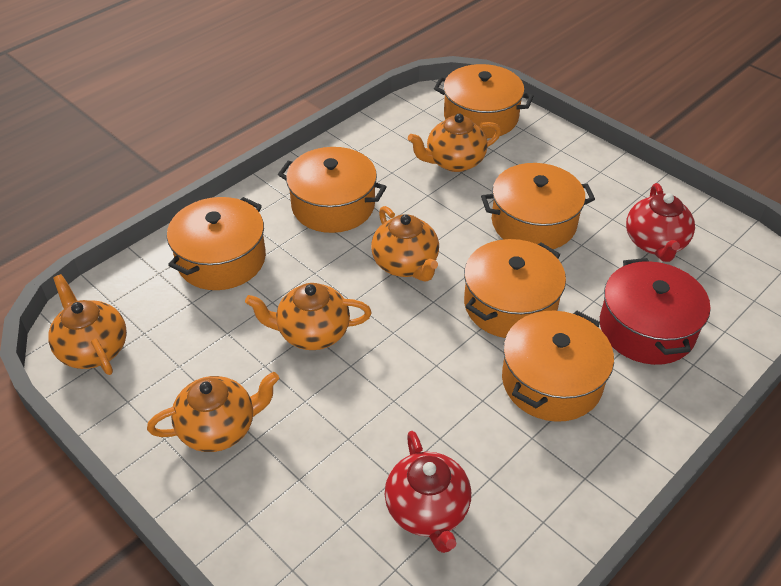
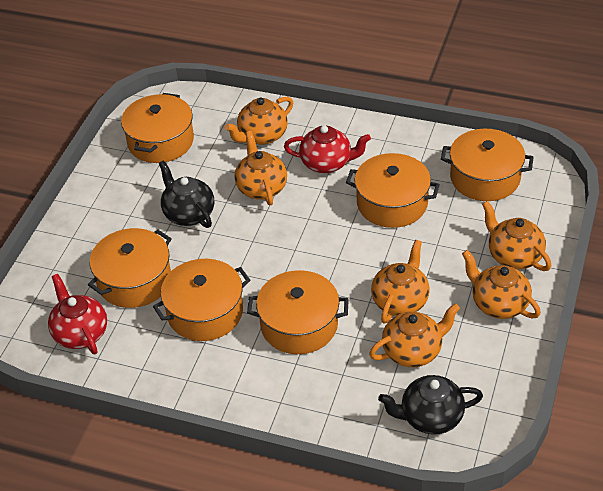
black teapot: none = 0 -> [159,160,214,228] [378,375,483,435] = 2
orange teapot: [48,274,127,375] [147,372,279,452] [245,283,372,350] [371,206,439,282] [408,114,501,172] = 5 -> [225,97,293,145] [234,131,287,206] [369,303,460,367] [371,240,430,324] [462,250,541,319] [482,201,551,271] = 6
red pot: [600,258,710,365] = 1 -> none = 0

